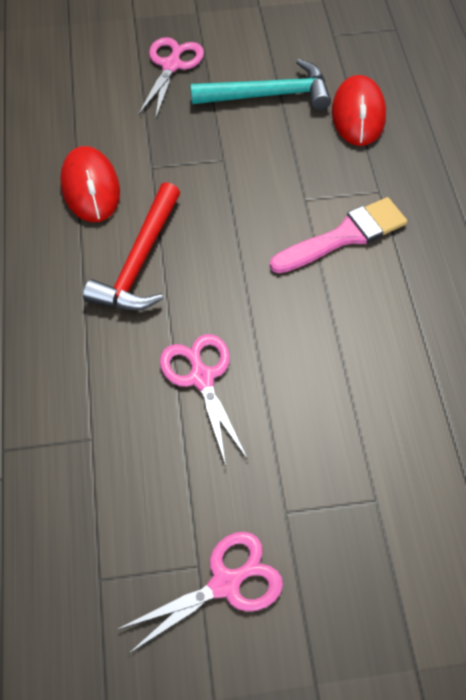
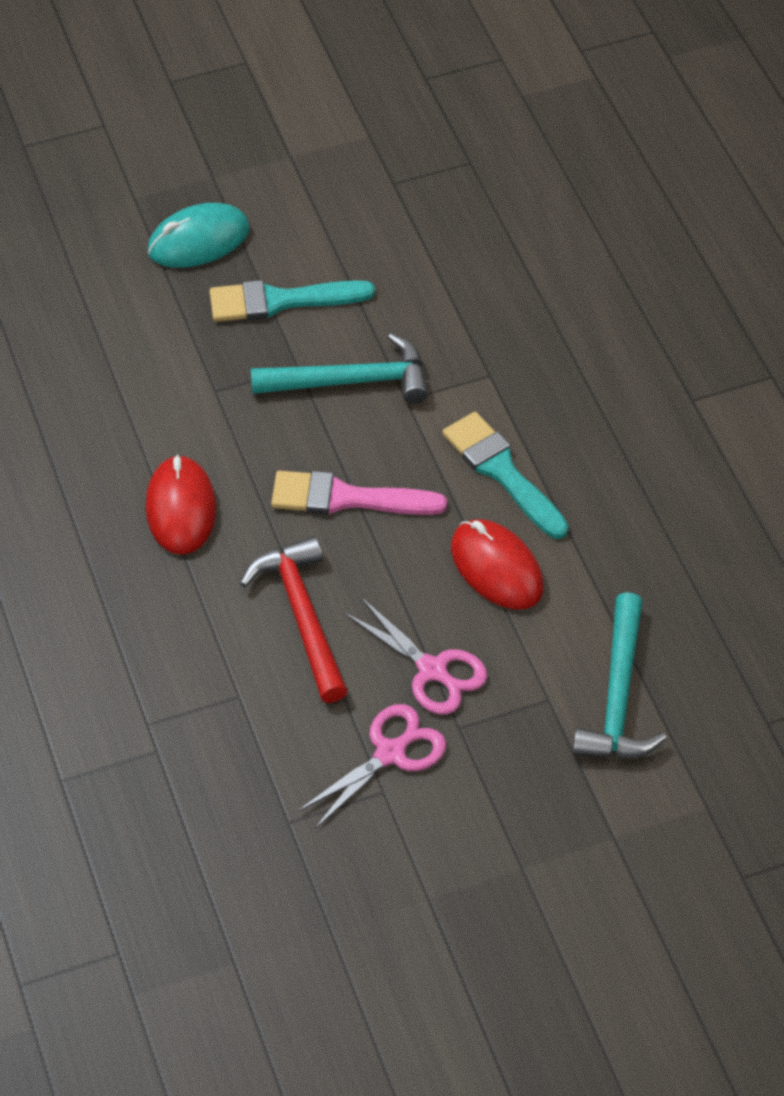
pink scissors: [117,532,283,654] [138,37,204,120] [160,334,248,466] = 3 -> [298,704,446,829] [344,597,487,715] = 2
turquoise brush: none = 0 -> [209,280,375,322] [443,412,569,539] = 2
turquoise hammer: [190,59,331,110] = 1 -> [251,333,428,404] [573,592,667,758] = 2
turquoise mouse: none = 0 -> [147,203,250,268] = 1

